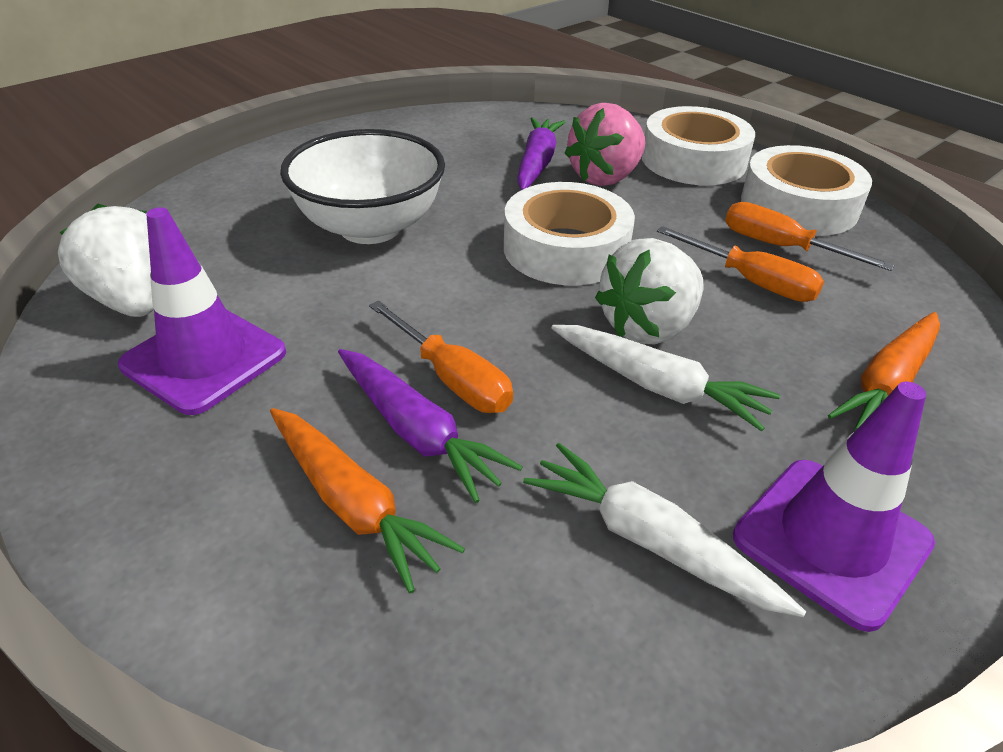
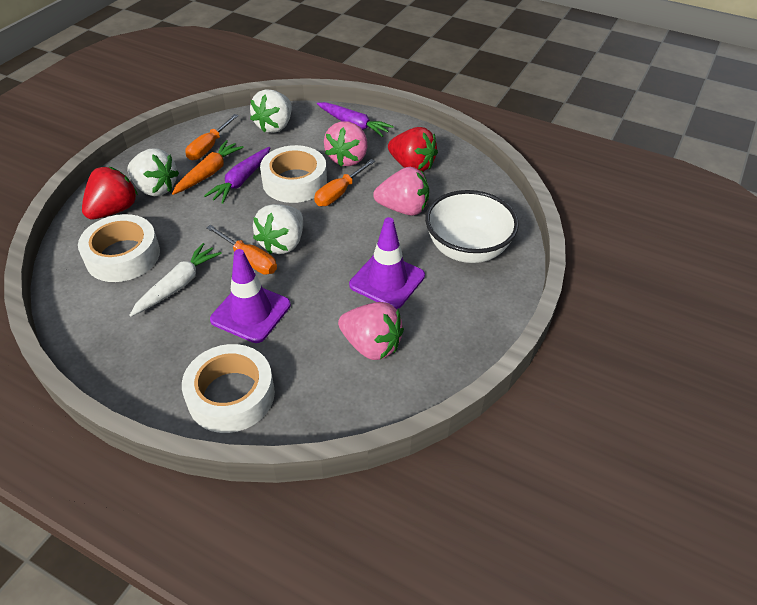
orange carrot: [270,408,465,593] [828,312,940,431] = 2 -> [172,140,244,195] = 1
pink strawberry: [564,103,645,186] = 1 -> [324,121,368,166] [338,302,404,360] [373,167,429,216] = 3
red strawberry: none = 0 -> [82,167,138,219] [388,127,438,171] = 2
white carrot: [523,443,806,617] [551,325,780,432] = 2 -> [129,243,222,317] = 1
white strawberry: [58,203,154,317] [595,238,704,344] = 2 -> [127,148,179,196] [250,89,292,133] [253,204,303,254] = 3

